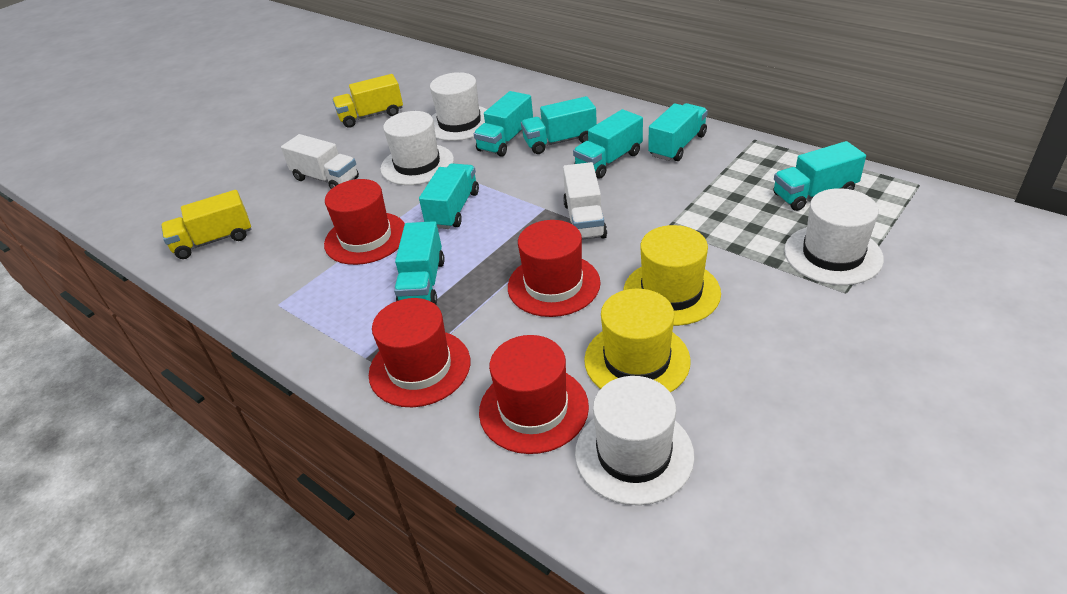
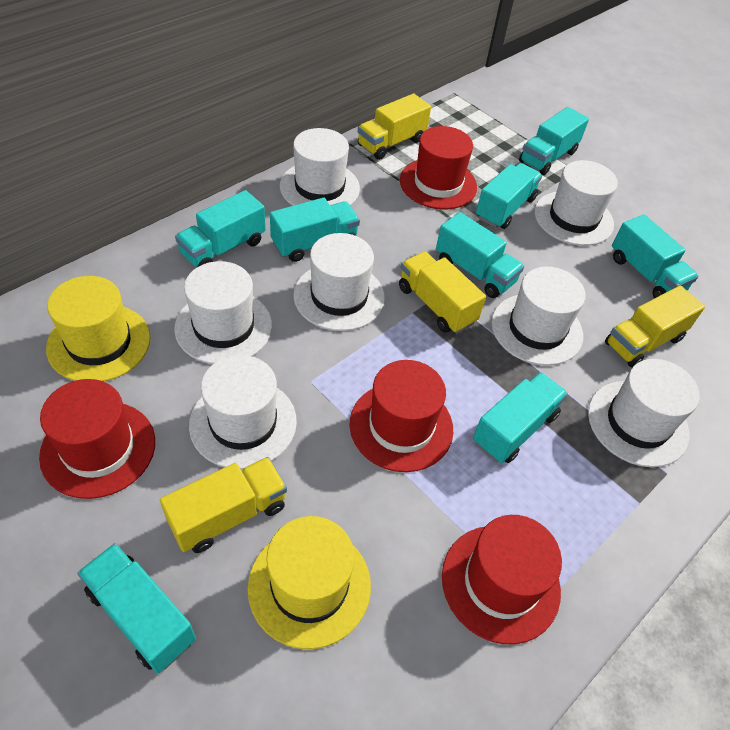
turquoise truck: [394,221,445,305] [419,163,479,229] [474,91,533,157] [521,96,597,154] [573,109,643,179] [648,103,708,161] [773,141,866,211] = 7 -> [77,543,196,673] [175,190,266,267] [270,198,360,262] [436,212,524,298] [473,372,568,463] [476,163,542,229] [519,107,589,175] [612,214,698,298] = 8
white hat: [380,111,454,185] [430,72,487,141] [575,376,694,505] [784,188,884,285] = 4 -> [174,261,272,364] [189,355,297,469] [280,128,360,206] [293,233,385,331] [492,267,586,366] [534,160,618,246] [588,359,700,467] = 7
white truck: [281,134,359,189] [563,162,607,240] = 2 -> none = 0
yellow truck: [161,190,252,259] [332,74,403,128] = 2 -> [160,457,287,553] [358,94,431,160] [399,252,486,334] [605,286,705,367] = 4

